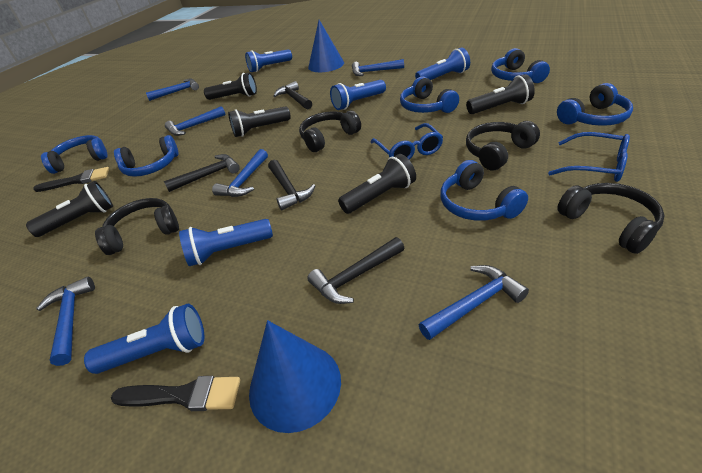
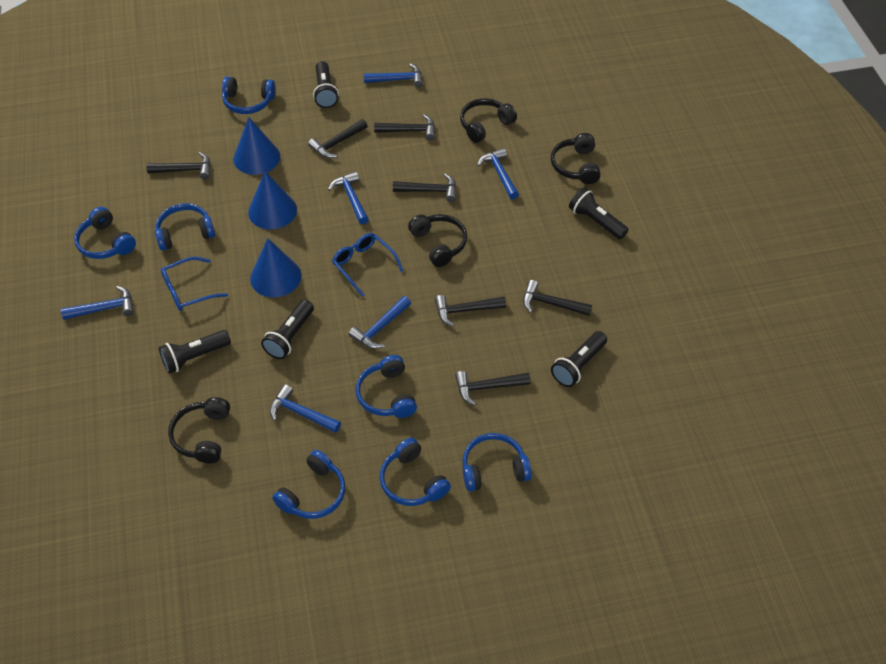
black brush: [33,167,109,192] [111,376,240,411] = 2 -> none = 0
black hammer: [164,154,240,192] [268,160,315,210] [273,81,312,109] [307,237,404,304] = 4 -> [147,152,211,180] [308,119,367,158] [374,114,435,140] [393,173,456,202] [435,295,506,327] [455,371,531,405] [523,280,592,316] = 7
blue cone: [249,320,341,433] [308,20,344,72] = 2 -> [233,117,280,175] [248,171,297,229] [250,239,301,297] = 3
blue flashlight: [84,304,205,374] [179,219,273,266] [245,49,292,72] [330,80,386,110] [415,47,470,80] = 5 -> none = 0
blue headphones: [41,135,108,174] [114,135,178,177] [400,76,459,113] [440,160,528,221] [491,48,550,83] [557,83,633,126] = 6 -> [74,207,136,259] [155,203,215,251] [222,77,276,114] [272,450,345,519] [356,355,417,418] [380,438,451,506] [462,433,532,492] = 7

